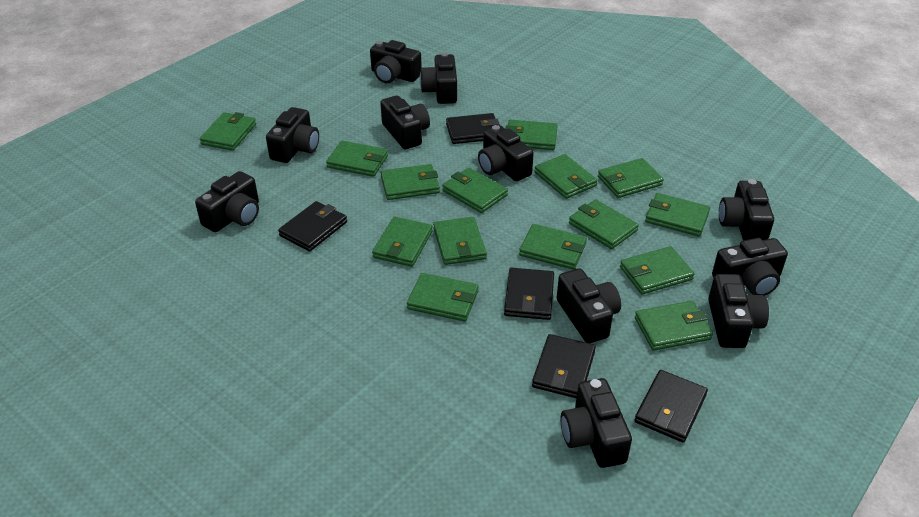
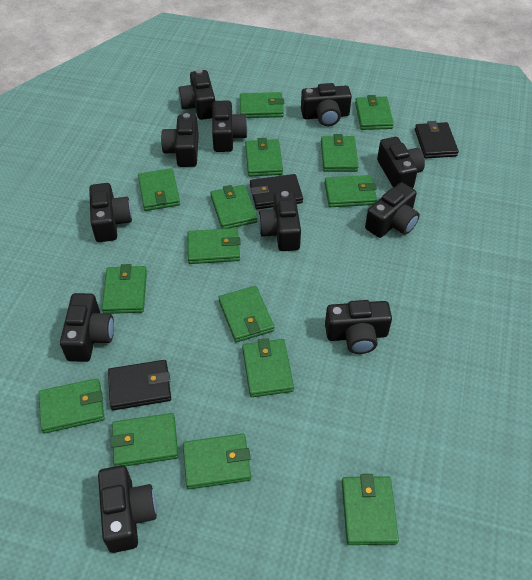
black wallet: [278,201,347,252] [446,113,500,144] [504,268,554,320] [532,334,596,398] [634,370,708,443] = 5 -> [108,360,171,410] [250,174,303,209] [415,121,459,158] = 3

